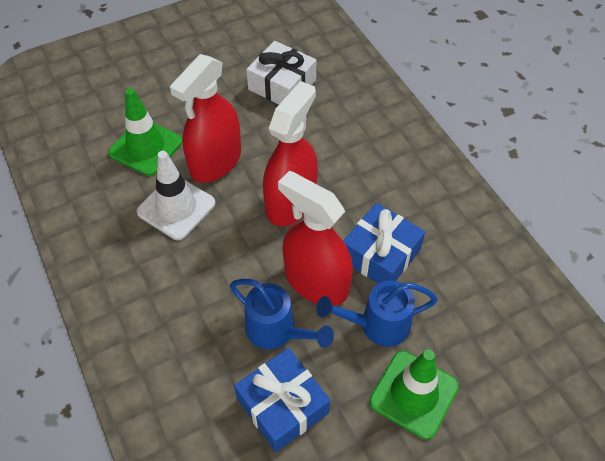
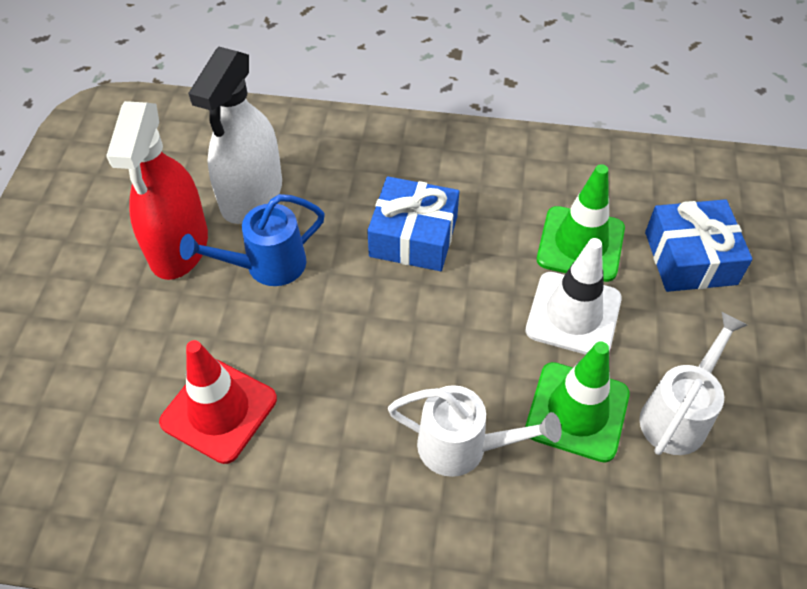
blue watering can: [230,279,334,349] [316,281,438,347] = 2 -> [180,194,325,286] = 1
red spray bottle: [170,54,241,183] [263,81,318,226] [278,171,353,306] = 3 -> [106,101,208,280] = 1
red traffic cone: none = 0 -> [159,340,277,464] = 1
white gift: [246,41,316,104] = 1 -> none = 0
white spray bottle: none = 0 -> [188,47,282,224] = 1
white watering can: none = 0 -> [388,385,562,477] [639,312,747,455] = 2

